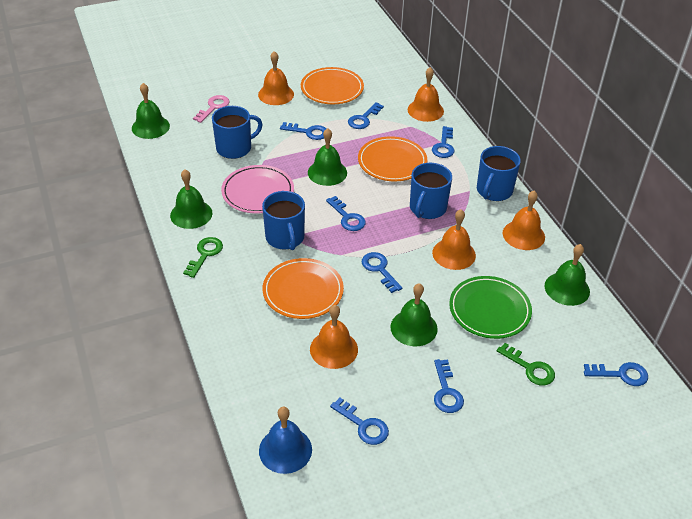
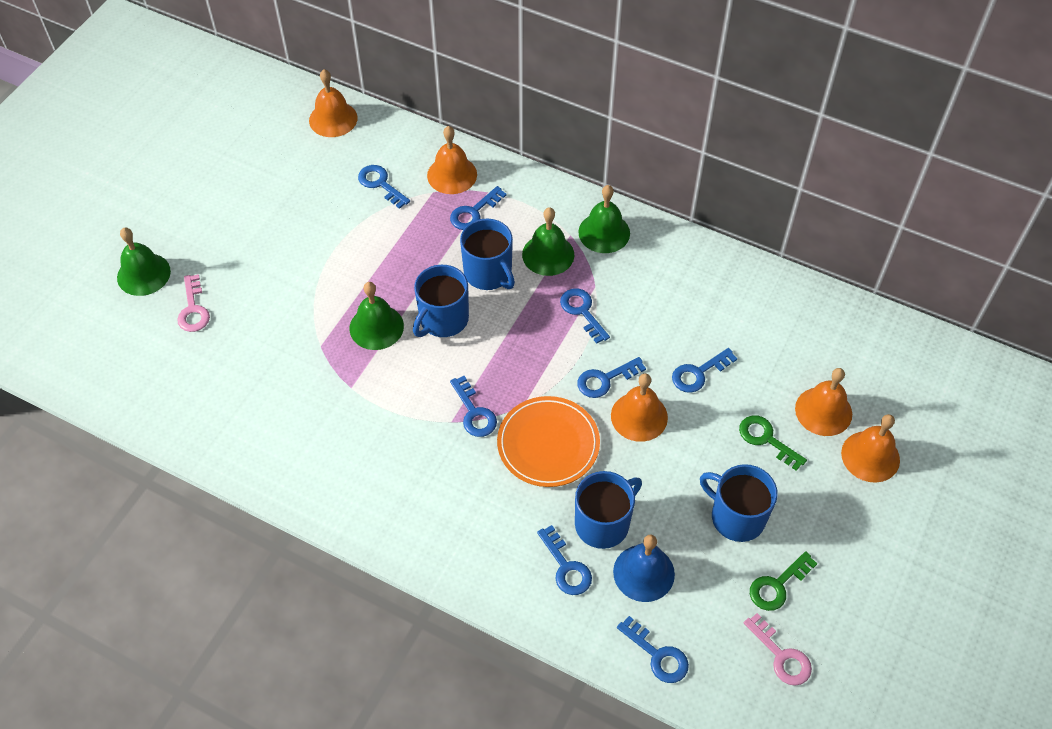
green bell: [132,83,170,139] [170,169,213,229] [308,128,347,186] [390,283,438,346] [545,244,590,306] = 5 -> [117,228,171,296] [350,282,404,350] [522,207,574,276] [578,185,630,253] = 4
green plate: [449,276,532,339] = 1 -> none = 0
orange plate: [262,258,344,319] [301,67,364,104] [358,136,427,181] = 3 -> [497,396,600,487] = 1
pink key: [193,95,230,123] = 1 -> [177,274,210,332] [744,613,812,686] = 2
pink plate: [221,165,294,214] = 1 -> none = 0

